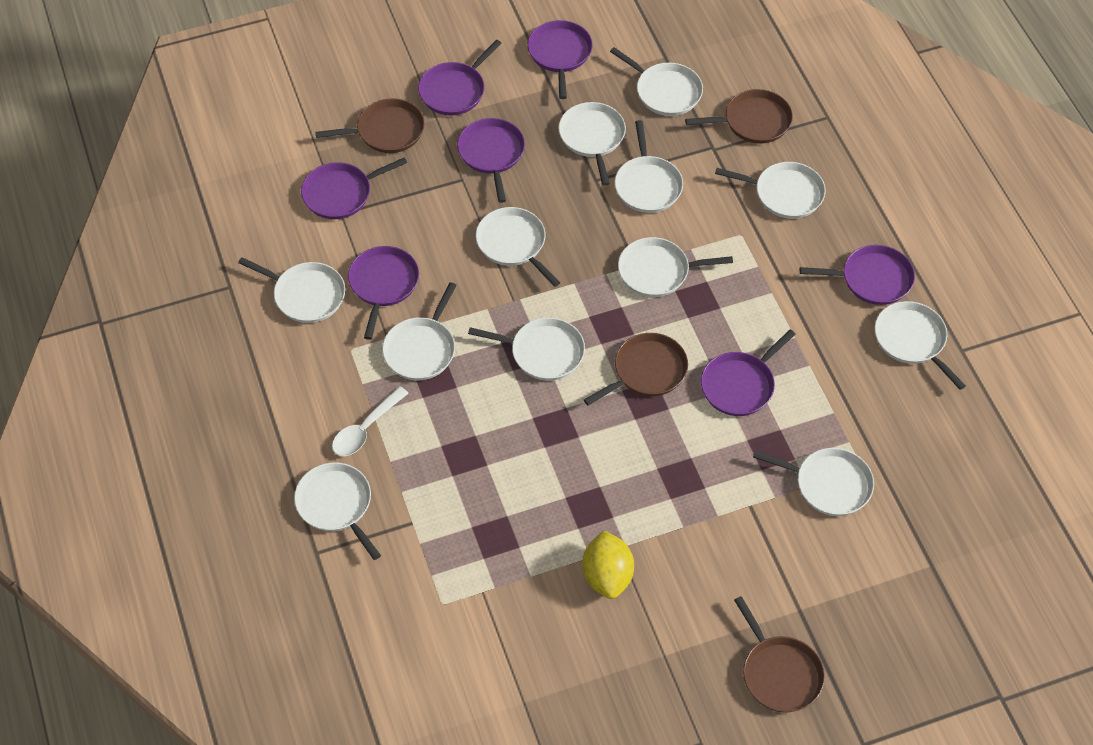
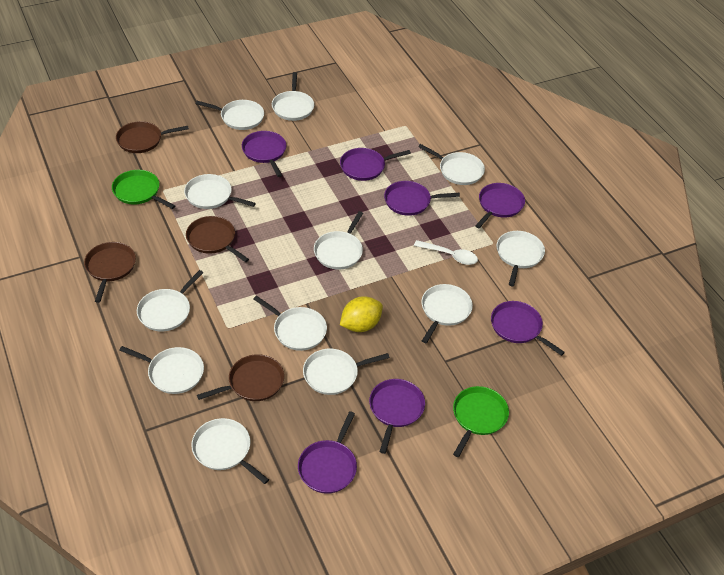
green pan: none = 0 -> [112,170,175,209] [453,386,509,457] = 2

